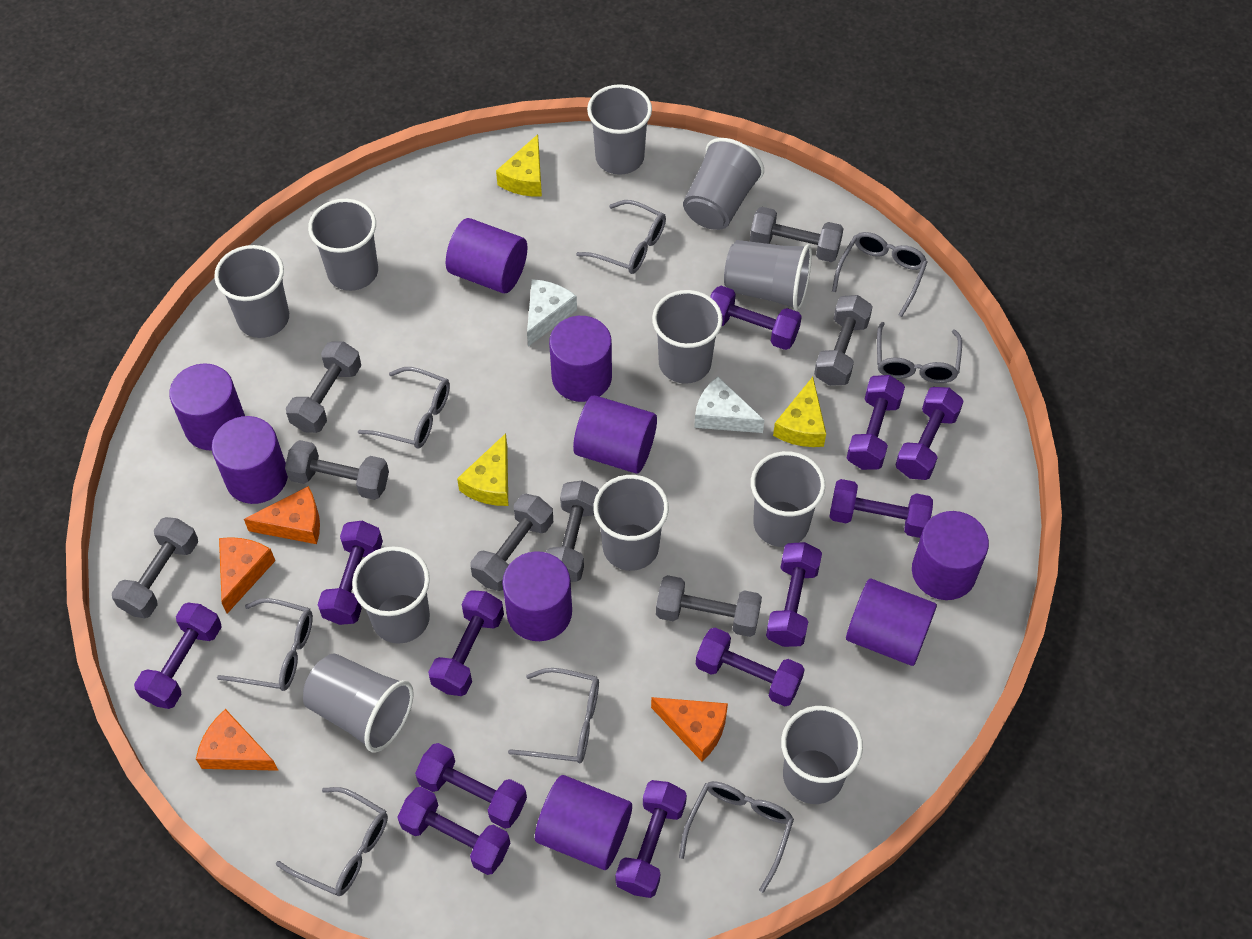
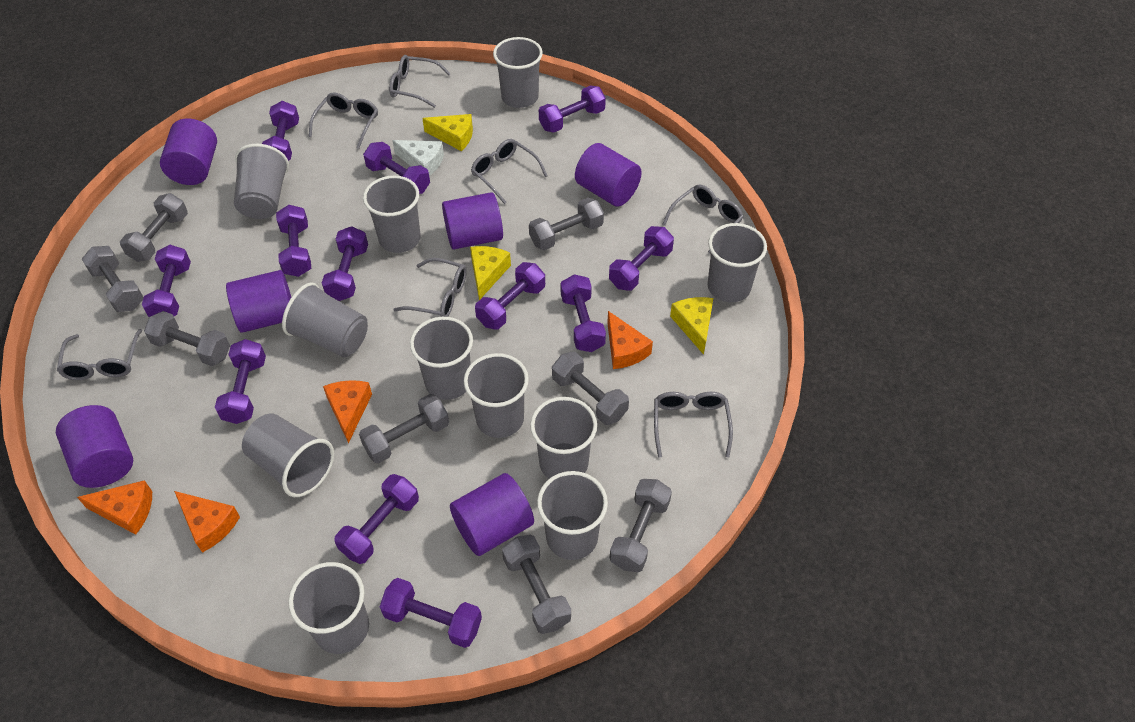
grey glasses: [217,598,313,691] [276,787,388,896] [358,367,450,448] [508,668,599,763] [576,200,666,274] [679,781,794,893] [832,232,928,317] [877,322,962,383] = 8 -> [57,329,142,380] [309,92,378,149] [389,55,451,108] [393,258,467,317] [471,139,547,204] [654,392,733,458] [663,184,743,253] = 7
purple cylinder: [169,363,245,451] [212,416,288,504] [446,218,528,293] [502,551,572,641] [535,775,632,870] [549,316,612,402] [573,395,657,474] [846,579,937,666] [912,511,989,600] = 9 -> [56,405,133,488] [160,118,217,185] [226,270,291,333] [442,192,503,249] [450,473,534,556] [575,143,642,207] = 6
white cheese: [527,279,577,347] [694,377,765,433] = 2 -> [392,140,444,176] = 1

